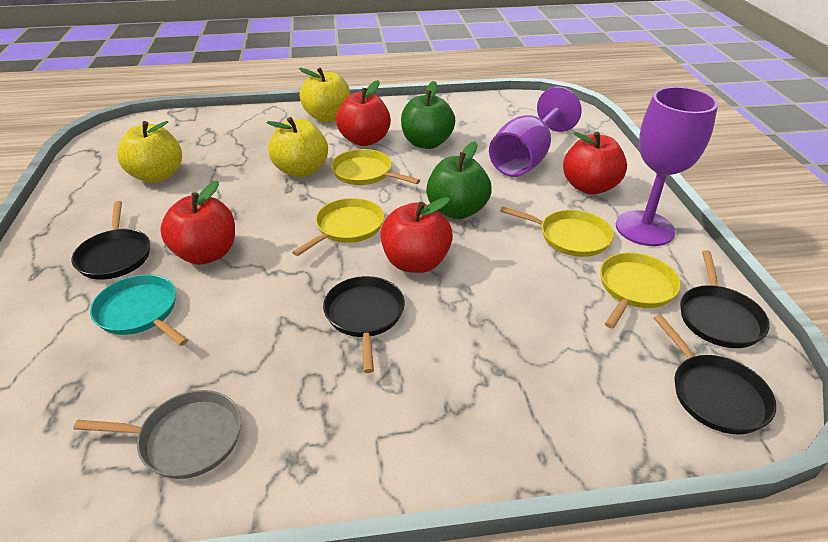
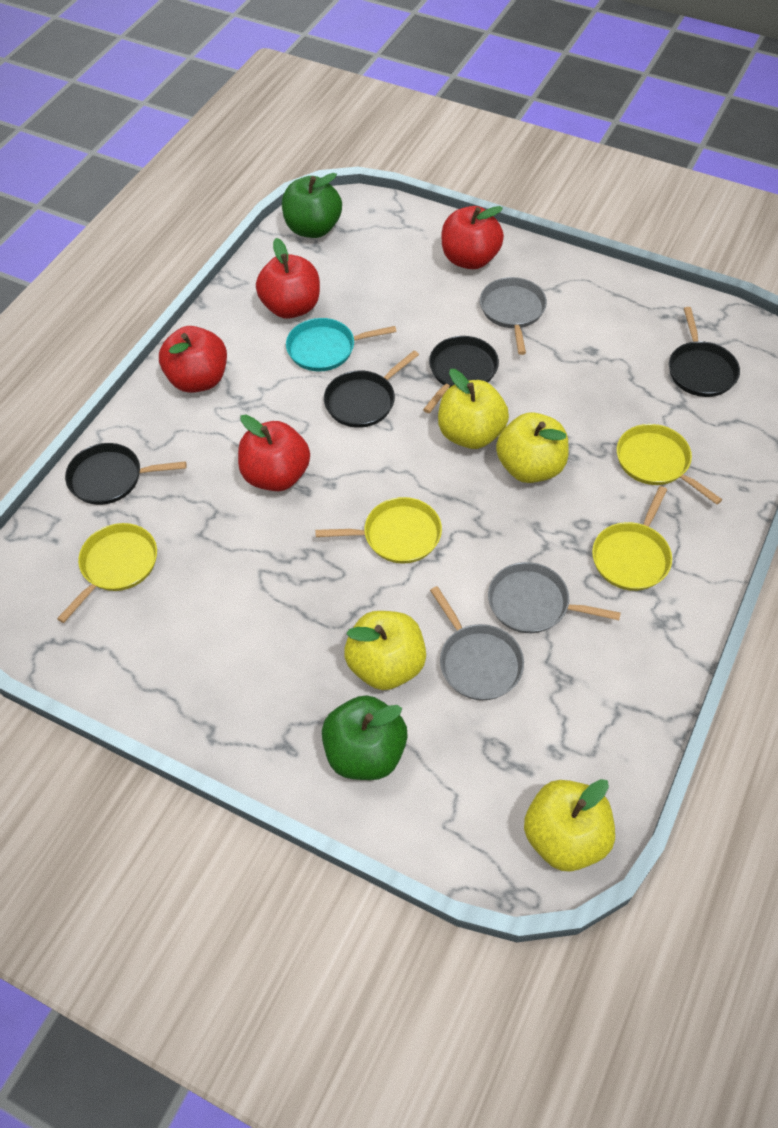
grey pan: [73,390,241,479] = 1 -> [430,586,524,700] [480,277,547,355] [488,562,621,633] = 3
purple goblet: [489,87,582,177] [616,87,718,246] = 2 -> none = 0
yellow apple: [117,121,182,183] [267,117,328,177] [299,68,350,122] = 3 -> [344,611,426,690] [438,369,509,449] [496,412,569,483] [524,779,615,872] = 4

